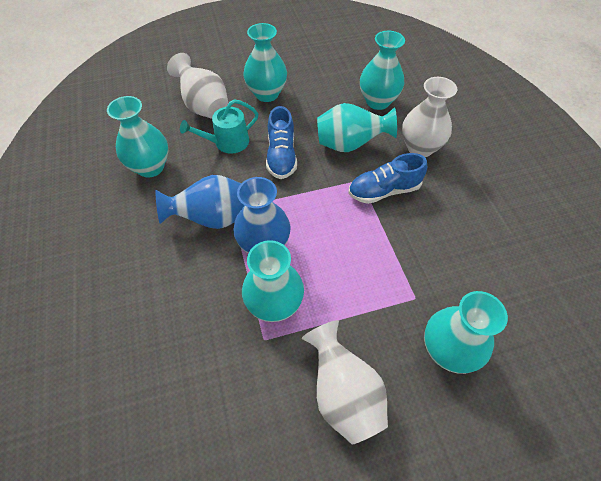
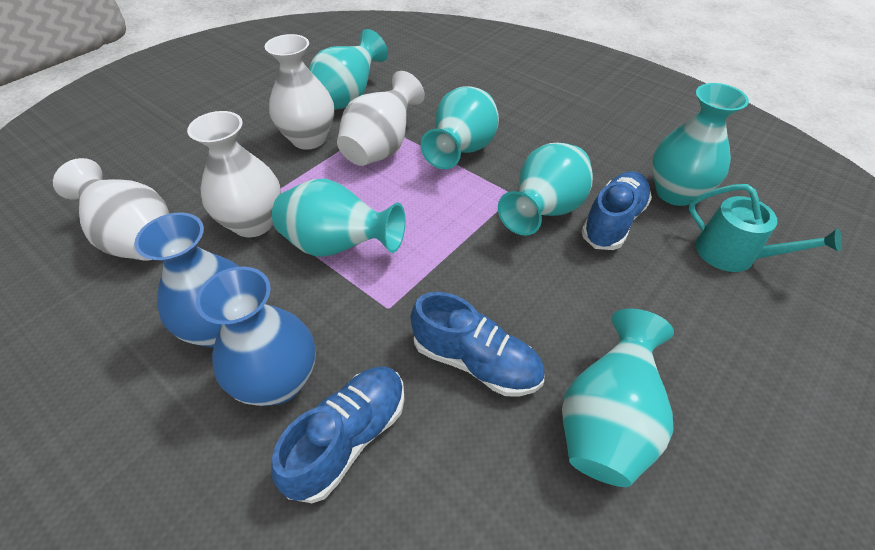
blue shoe: [266,106,297,179] [348,153,427,204] = 2 -> [271,366,405,503] [410,292,545,396] [581,171,652,250] = 3
white vase: [167,53,228,119] [302,320,388,445] [402,77,457,157] = 3 -> [53,158,170,261] [187,111,281,237] [265,34,334,150] [337,71,425,166] = 4

